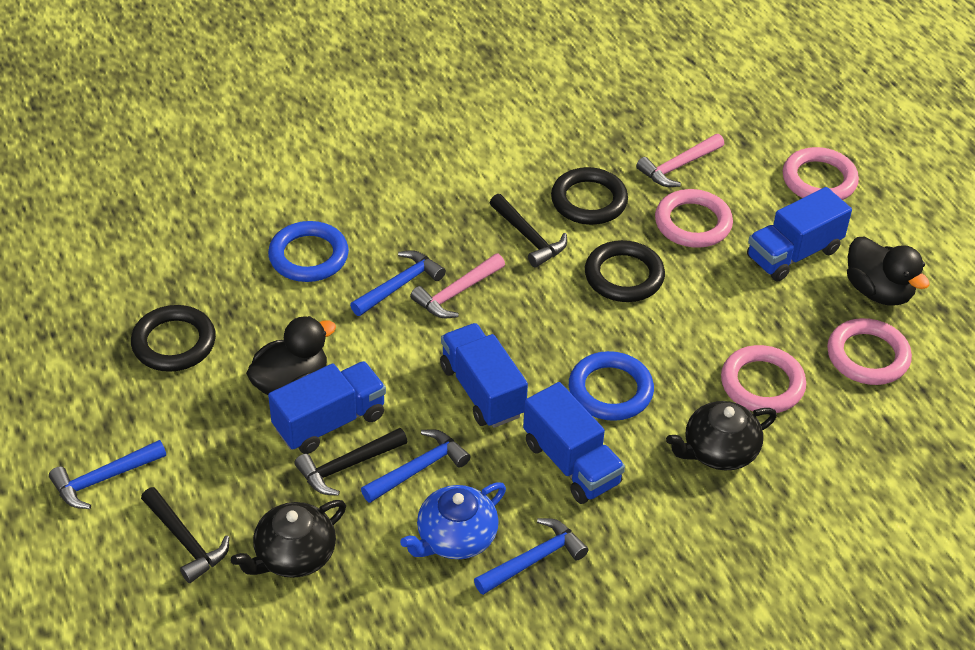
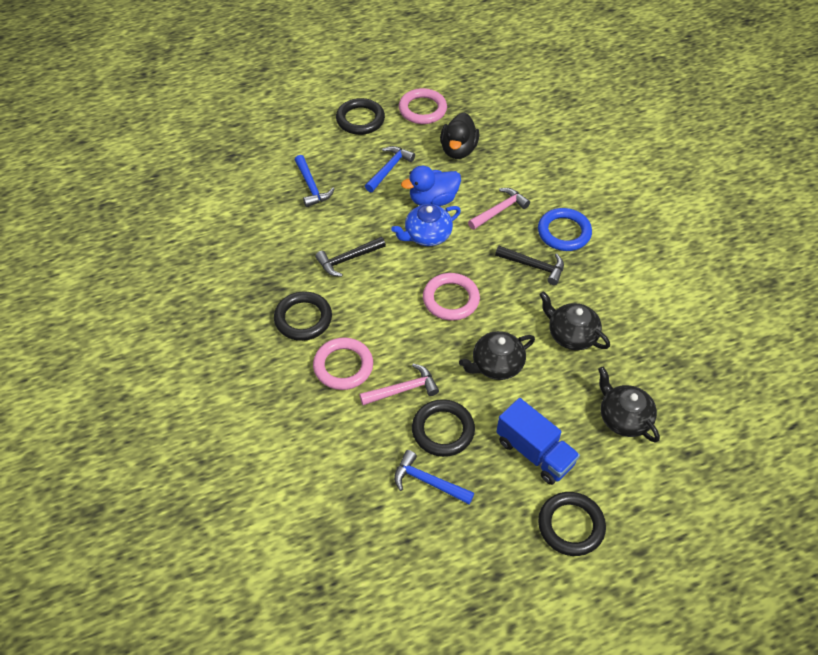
black duck: [246,316,336,395] [847,237,930,305] = 2 -> [440,112,479,159] = 1
black hammer: [141,487,230,583] [294,428,408,496] [490,194,567,268] = 3 -> [315,237,386,277] [495,246,564,285] = 2
black ring: [131,305,216,372] [551,167,628,225] [585,240,665,302] = 3 -> [274,291,332,341] [336,98,385,135] [412,399,475,457] [538,492,606,556] = 4
black teapot: [231,500,346,578] [666,401,777,471] = 2 -> [459,331,535,380] [539,291,610,350] [598,367,660,443] = 3
blue duck: none = 0 -> [401,166,461,206] = 1
blue hammer: [49,440,166,509] [350,250,446,316] [361,429,470,503] [474,518,589,595] = 4 -> [295,155,334,207] [365,146,415,192] [394,450,474,504] = 3
blue ring: [268,221,349,282] [569,351,654,421] = 2 -> [538,208,592,251] = 1
blue truck: [268,361,386,454] [440,323,528,428] [523,382,625,504] [747,187,852,281] = 4 -> [496,398,580,485] = 1
pink ring: [655,189,733,248] [721,345,806,413] [783,147,859,200] [827,318,912,385] = 4 -> [313,337,373,390] [399,88,447,124] [423,273,480,321] = 3

